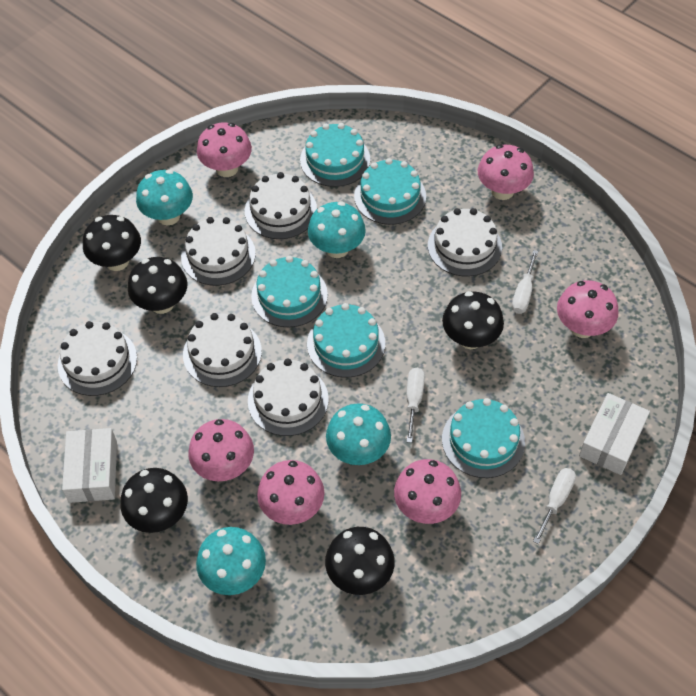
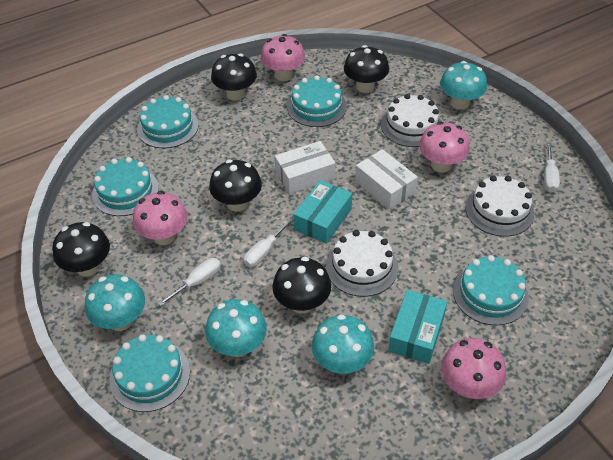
pink mushroom: [189,419,254,481] [197,123,252,177] [257,460,324,525] [394,459,461,524] [478,144,534,200] [557,280,618,338] = 6 -> [133,191,188,245] [261,34,305,81] [419,122,470,173] [441,338,506,399] = 4
turquoise box: none = 0 -> [294,180,352,244] [388,290,447,364] = 2
white cake: [58,321,137,396] [181,217,256,286] [183,313,262,387] [245,172,317,239] [248,358,329,436] [428,208,502,277] = 6 -> [326,230,398,297] [381,94,441,147] [465,175,535,237] = 3

